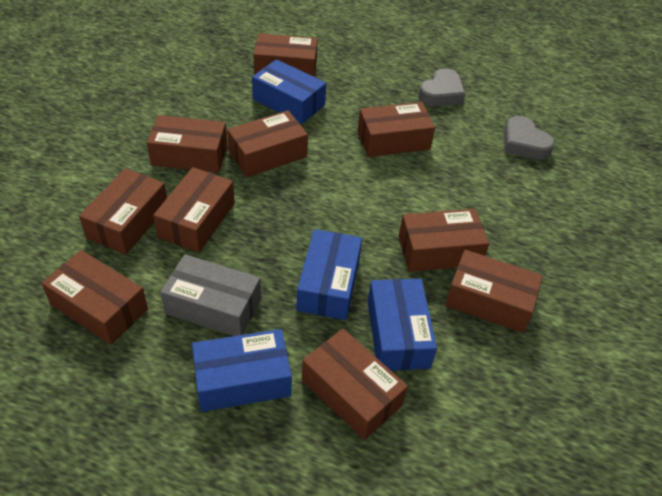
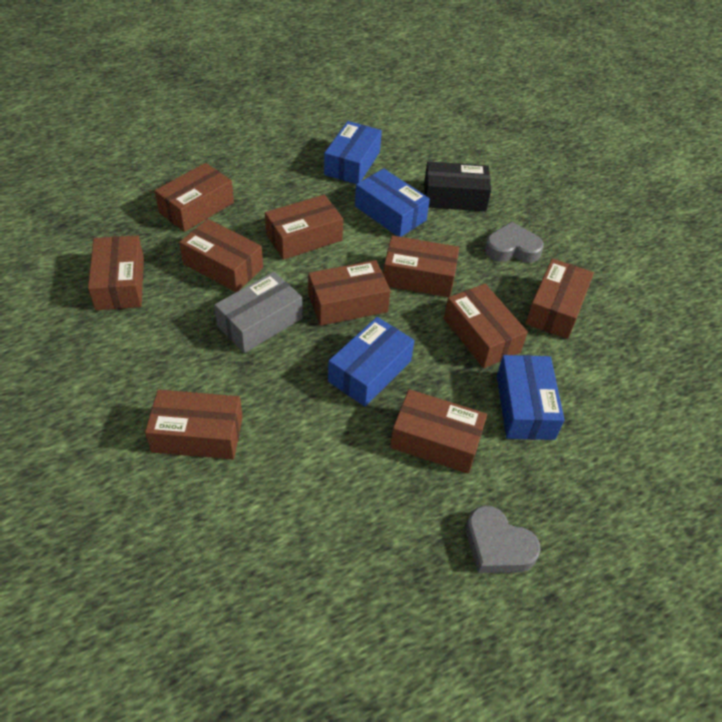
black box: none = 0 -> [424,161,491,211] = 1

